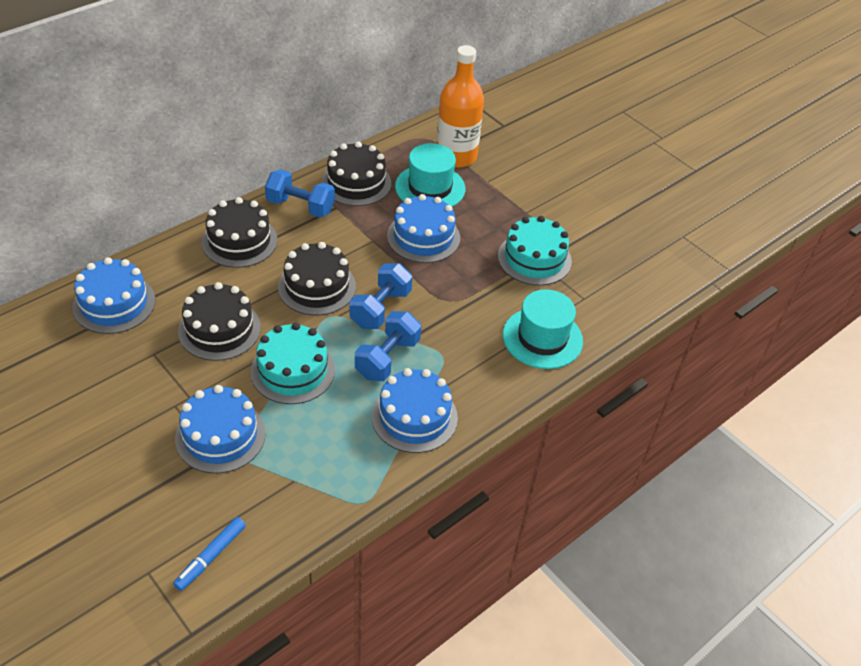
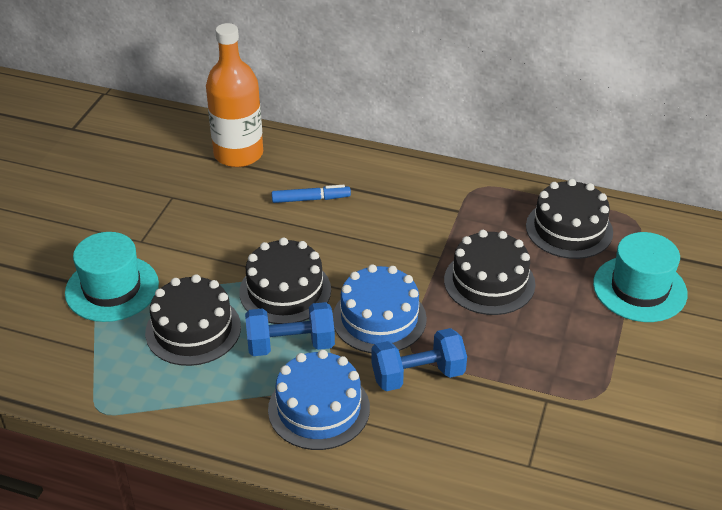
blue cake: [72,257,155,334] [175,385,266,473] [372,368,458,453] [387,194,460,263] = 4 -> [268,350,370,450] [333,264,427,353] = 2
blue dumbbell: [265,169,335,218] [349,263,412,329] [355,311,421,381] = 3 -> [245,302,335,356] [371,328,467,391] = 2
turquoise cake: [251,323,335,404] [498,216,572,285] = 2 -> none = 0

